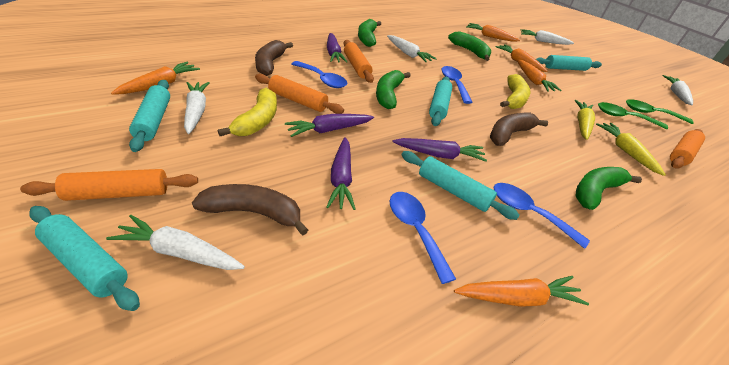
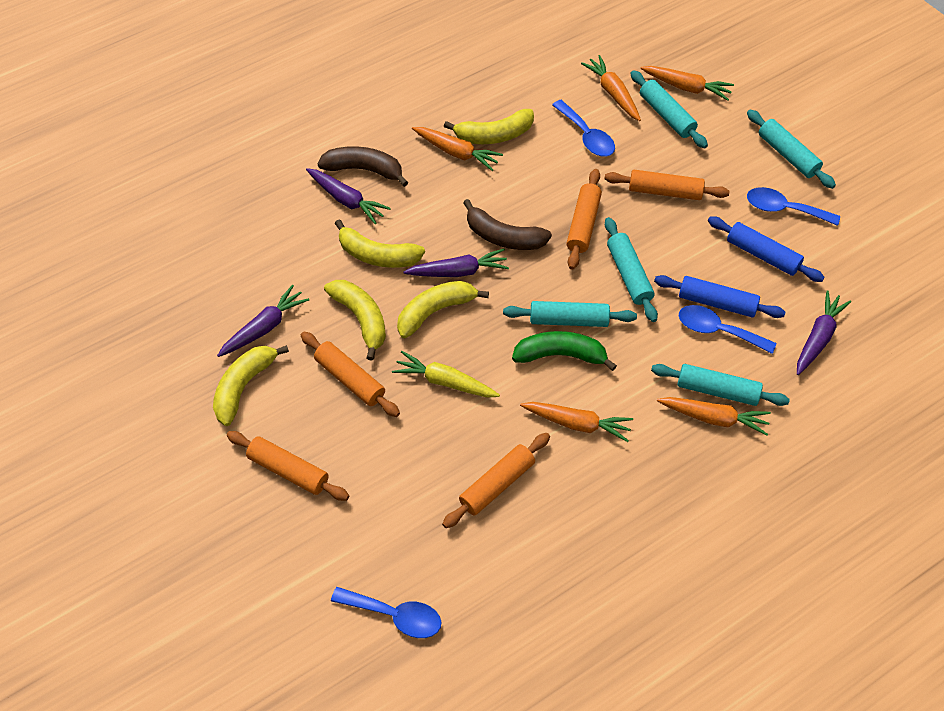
blue rolling pin: none = 0 -> [654,275,785,318] [708,216,825,282] = 2
brown banana: [192,184,308,235] [255,40,293,76] [490,112,548,146] = 3 -> [317,146,408,187] [463,199,552,250] = 2
green banana: [358,19,381,47] [376,70,411,109] [448,31,491,61] [576,167,642,210] = 4 -> [512,331,617,371] = 1
green spoon: [598,102,668,129] [626,99,694,124] = 2 -> none = 0
orange rolling pin: [20,169,198,201] [255,74,344,114] [344,40,374,83] [670,129,705,169] = 4 -> [227,431,349,501] [301,332,400,417] [442,433,550,528] [566,169,602,270] [604,170,730,200] = 5
white carrot: [106,215,245,270] [184,82,209,134] [387,35,437,63] [521,29,574,45] [663,75,693,105] = 5 -> none = 0
yellow banana: [218,88,277,136] [500,74,531,109] = 2 -> [213,345,289,426] [324,280,386,360] [335,219,425,268] [397,281,489,338] [444,109,534,144] = 5
yellow carrot: [575,100,595,140] [596,123,666,176] = 2 -> [392,351,500,398] = 1

